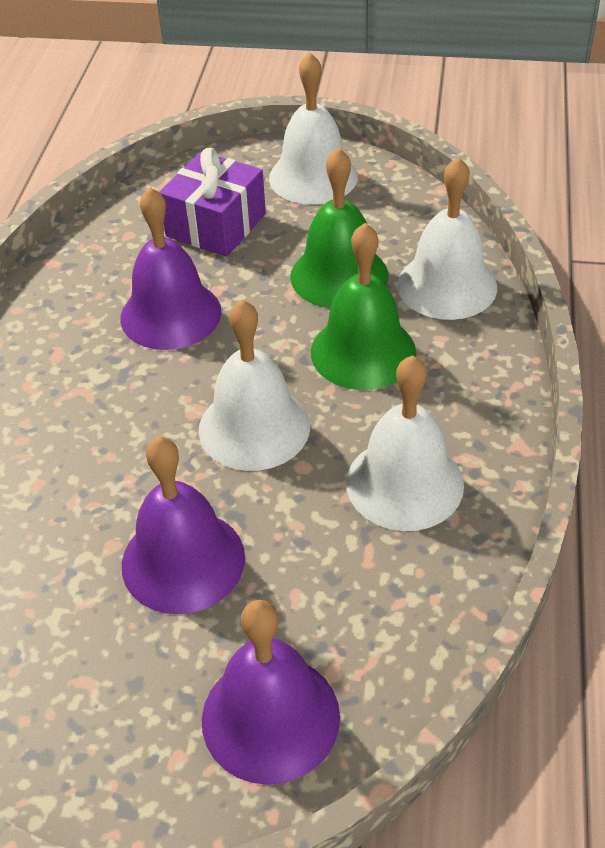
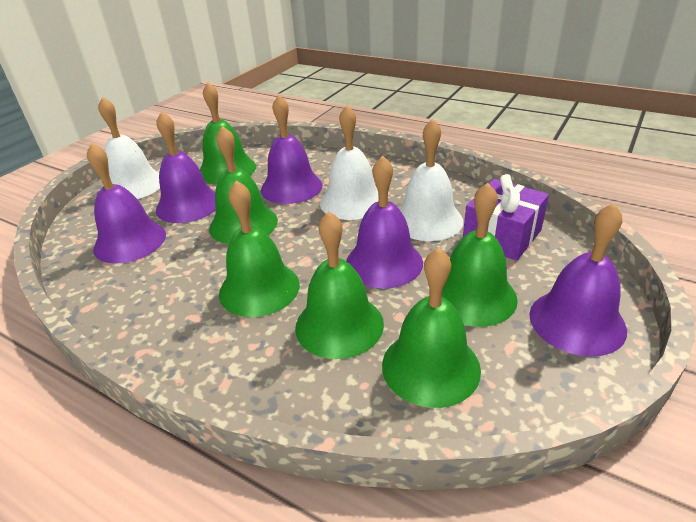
green bell: [290,148,388,308] [311,223,416,390] = 2 -> [200,82,256,184] [209,126,278,244] [219,180,300,317] [295,211,384,359] [382,248,481,408] [442,183,518,327] = 6
purple bell: [121,187,221,350] [122,437,245,614] [202,600,340,785] = 3 -> [87,143,166,263] [156,111,216,223] [261,95,323,204] [346,155,423,289] [529,203,627,357] = 5
white bell: [199,300,310,471] [269,52,358,204] [346,355,464,531] [397,157,497,320] = 4 -> [98,97,160,199] [320,105,379,220] [399,119,463,241] = 3

